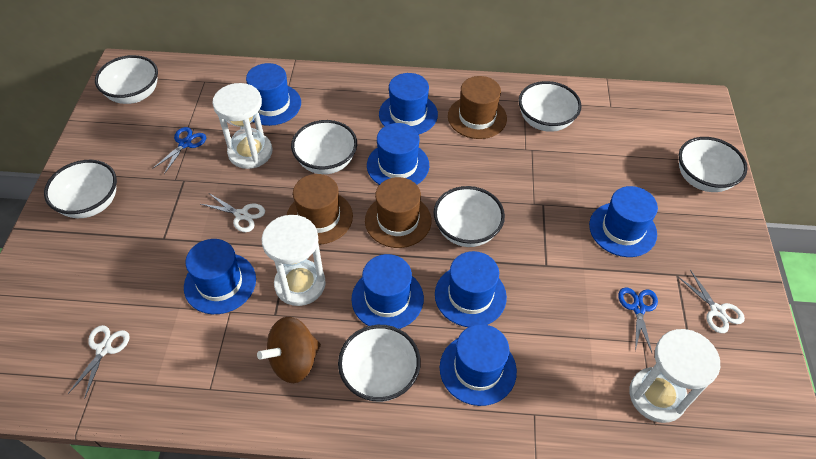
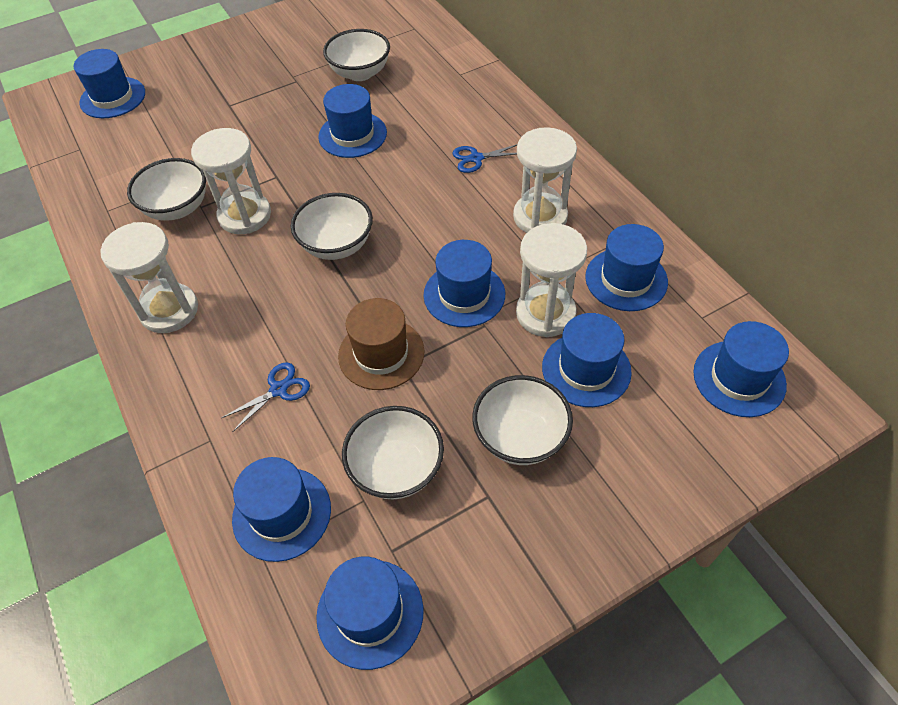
brown hat: [287,174,353,245] [365,177,431,248] [448,76,507,139] = 3 -> [338,298,424,390] = 1
brown spinning top: [257,317,321,383] = 1 -> none = 0
white bowl: [44,160,117,218] [95,55,158,104] [291,120,357,174] [338,325,421,402] [434,186,505,247] [518,81,582,132] [679,137,748,192] = 7 -> [127,158,206,221] [291,193,373,260] [323,29,390,81] [342,406,444,499] [472,375,573,465] = 5
white hourglass: [212,83,272,169] [262,215,326,306] [629,329,720,423] = 3 -> [100,222,198,333] [191,128,271,234] [513,127,577,233] [516,223,587,337] = 4
white scissors: [68,325,130,399] [201,193,265,232] [678,270,745,333] = 3 -> none = 0

